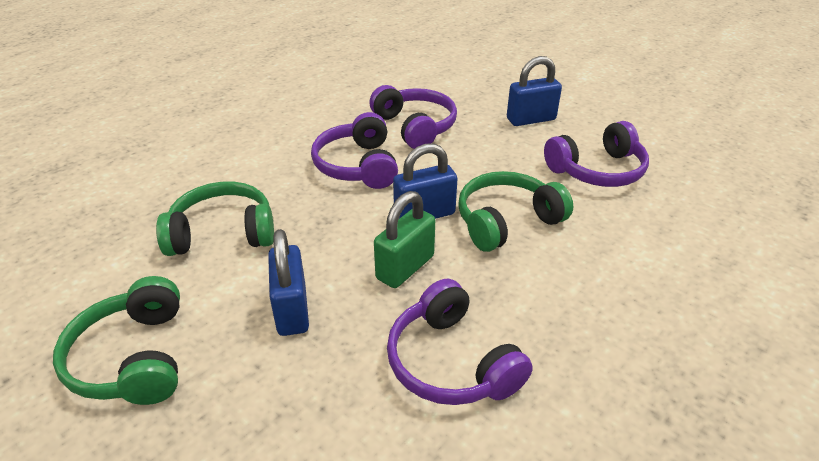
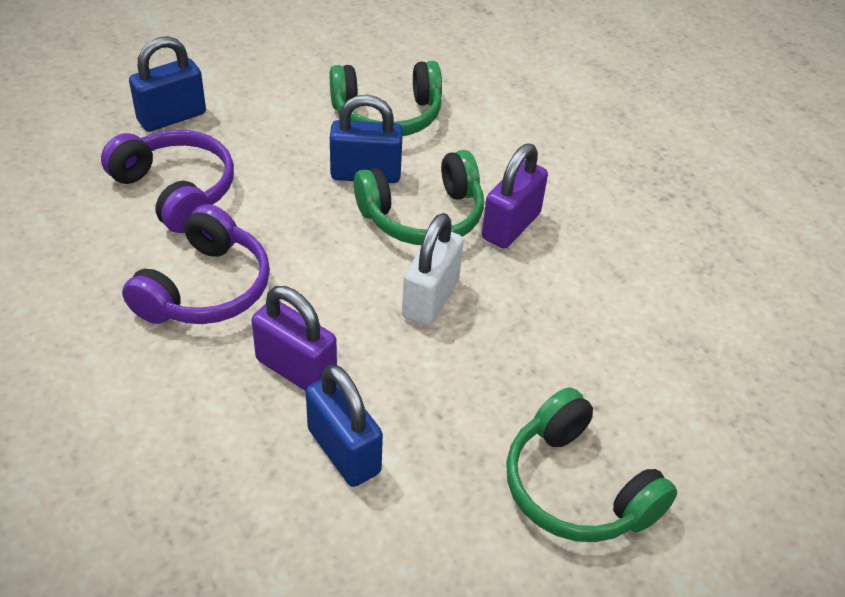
green padlock: [374,191,435,288] = 1 -> none = 0
purple headphones: [311,112,398,189] [369,85,457,149] [387,279,533,405] [544,121,649,187] = 4 -> [101,130,234,233] [122,204,270,324] = 2
purple padlock: none = 0 -> [251,286,337,391] [482,144,548,249] = 2
white padlock: none = 0 -> [402,213,464,326] = 1

